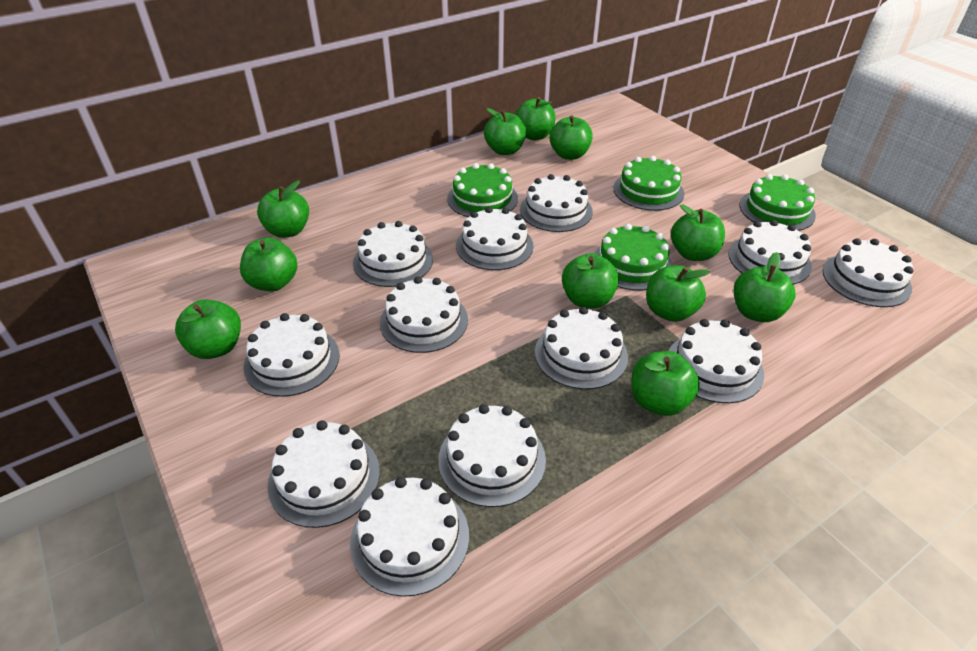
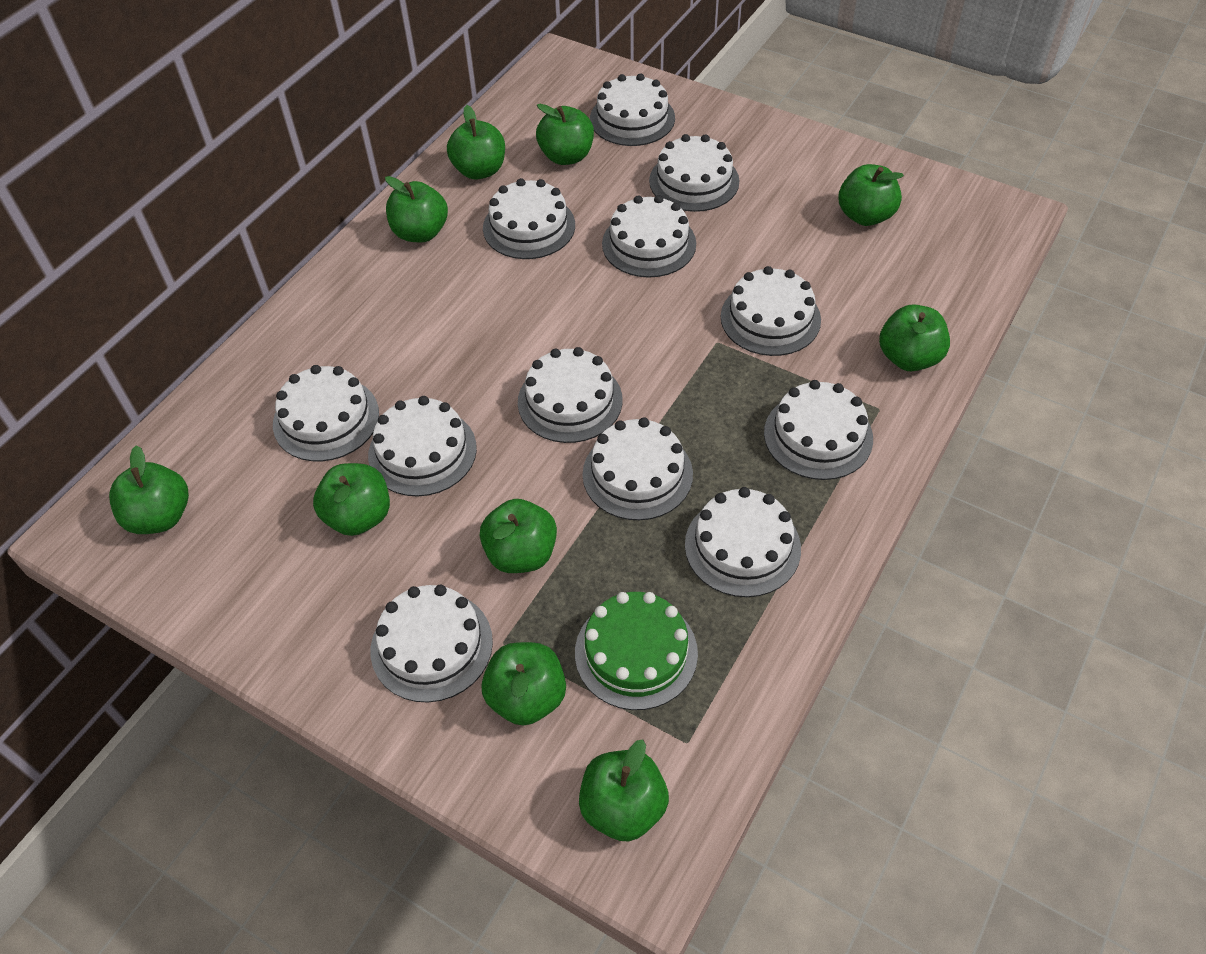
green apple: [175,299,241,359] [240,238,298,291] [257,181,309,238] [484,108,526,155] [515,97,556,140] [549,115,593,160] [562,253,619,309] [631,351,700,416] [646,265,710,322] [671,204,725,261] [734,252,795,322] = 11 -> [109,445,189,534] [313,463,390,536] [385,176,448,242] [447,105,505,180] [480,499,557,573] [481,642,566,726] [536,104,594,165] [579,740,669,842] [838,164,904,226] [879,304,950,371] = 10
green cake: [447,163,518,217] [594,224,673,291] [613,156,684,211] [740,174,816,231] = 4 -> [575,592,698,710] = 1

